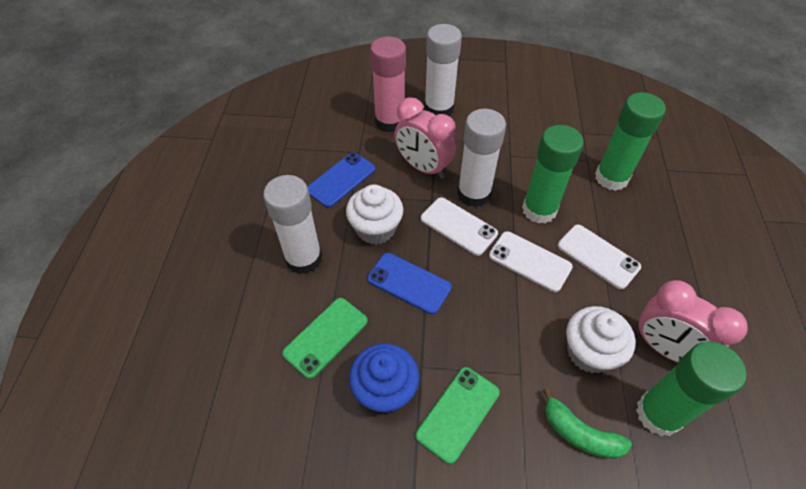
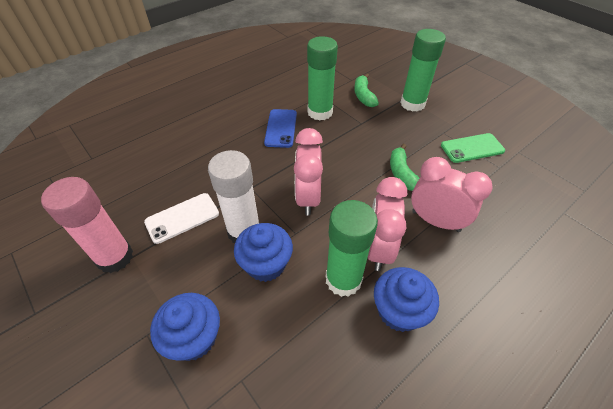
blue cupcake: [349,343,419,413] = 1 -> [150,293,220,361] [234,223,293,282] [374,267,439,332] = 3
blue phone: [307,152,375,208] [367,253,452,315] = 2 -> [264,109,297,148] = 1
green banana: [543,388,632,459] = 1 -> [354,74,379,107] [390,144,419,191] = 2
green phone: [282,298,368,379] [415,367,500,464] = 2 -> [441,133,505,163] = 1
pink clock: [394,97,456,179] [636,280,748,363] = 2 -> [294,128,323,216] [368,177,407,271] [411,157,493,232] = 3
white cupcake: [346,184,403,245] [566,306,636,373] = 2 -> none = 0
white glue stick: [263,175,322,274] [424,24,462,116] [457,109,506,207] = 3 -> [208,150,260,243] = 1
white phone: [421,197,498,256] [489,231,573,292] [558,224,641,290] = 3 -> [144,193,219,244] = 1

